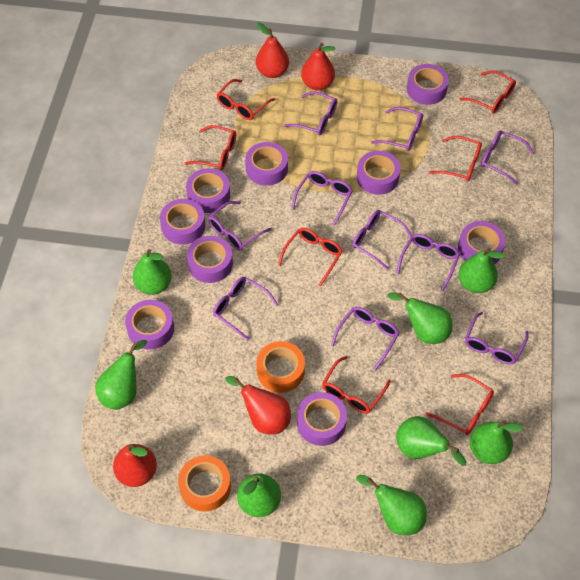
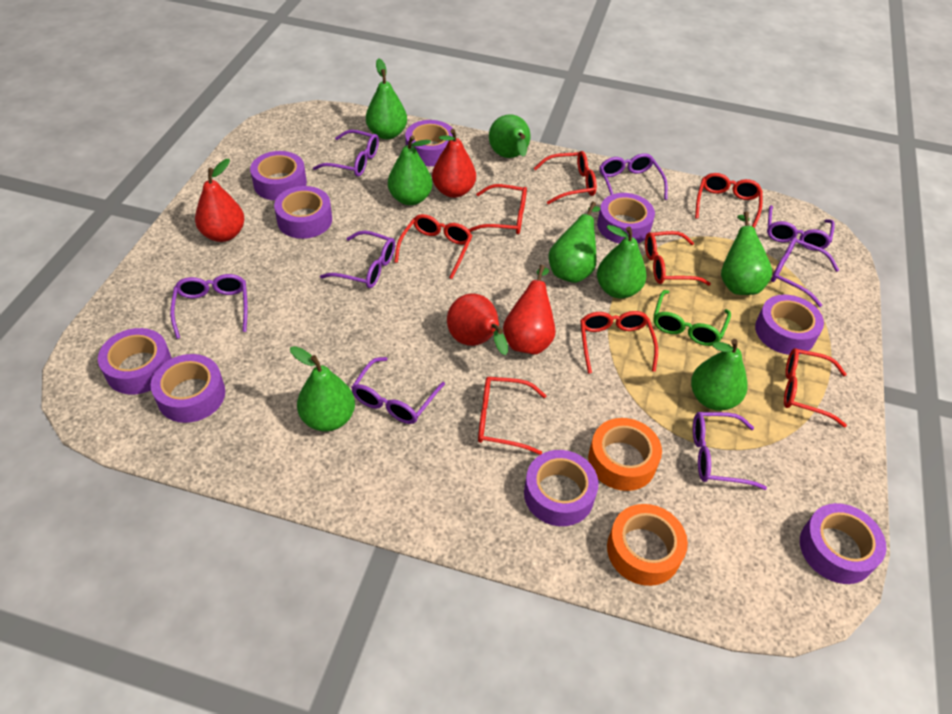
green glasses: none = 0 -> [653,290,731,346] = 1
purple glasses: [208,201,271,251] [213,277,278,340] [284,92,337,135] [292,171,353,225] [331,307,399,371] [352,210,412,270] [371,107,423,151] [396,234,460,291] [465,312,529,364] [481,130,534,185] = 10 -> [170,274,248,339] [313,130,379,177] [320,231,395,288] [351,357,445,424] [599,153,668,200] [693,412,767,490] [767,205,835,251] [771,237,839,307] = 8
red glasses: [185,125,236,170] [216,79,275,120] [278,228,343,287] [322,356,391,414] [426,374,494,435] [429,136,482,182] [459,70,516,113] = 7 -> [394,214,472,279] [468,184,527,234] [478,377,547,455] [534,151,597,204] [580,311,658,374] [645,231,711,286] [695,173,762,229] [784,348,847,427] = 8

